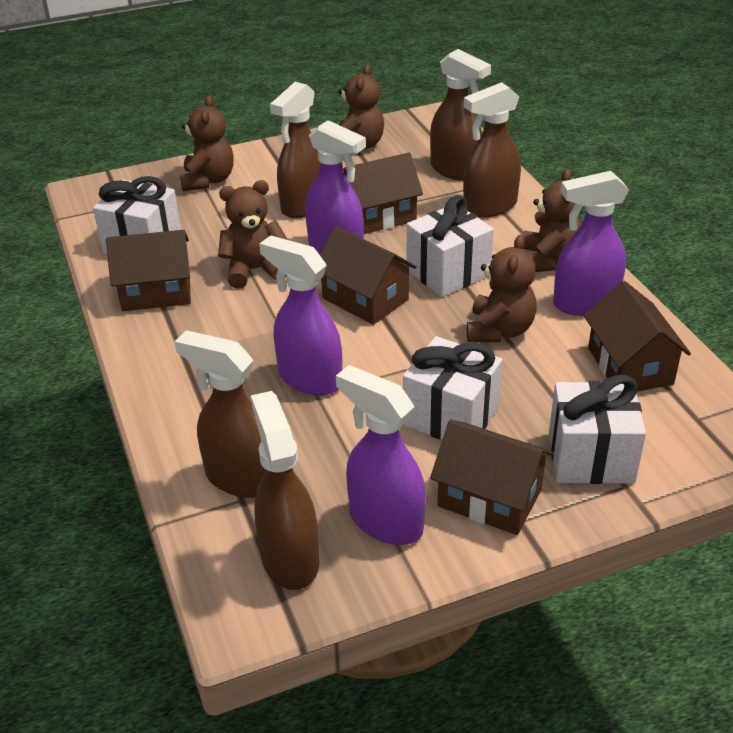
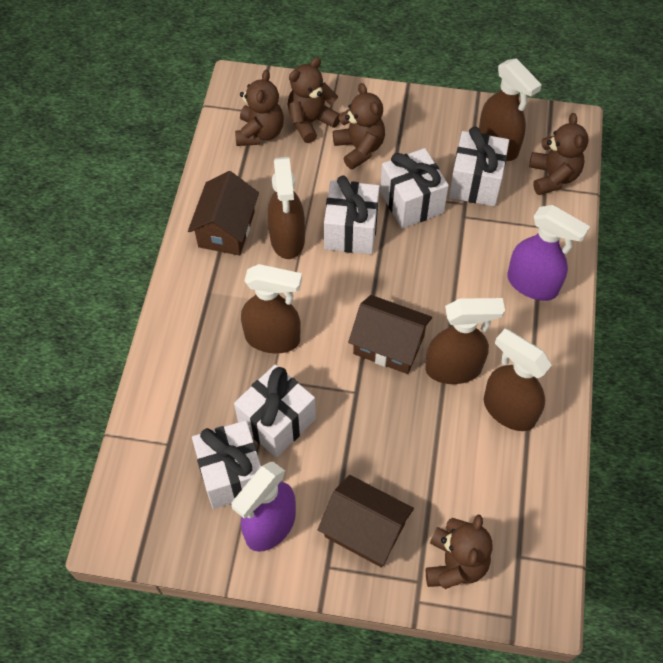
brown house: [106,230,191,311] [320,226,417,325] [343,153,423,234] [430,420,554,535] [584,281,691,392] = 5 -> [188,171,259,255] [318,475,414,568] [348,295,432,374] = 3
purple spray bottle: [259,235,342,395] [305,120,366,255] [336,365,426,545] [553,171,629,316] = 4 -> [231,462,296,552] [507,205,590,301] = 2
white gift: [93,176,181,254] [403,336,503,440] [407,195,494,297] [549,375,646,484] = 4 -> [192,420,261,509] [234,364,316,458] [324,176,380,254] [380,148,449,229] [449,127,509,206] = 5

